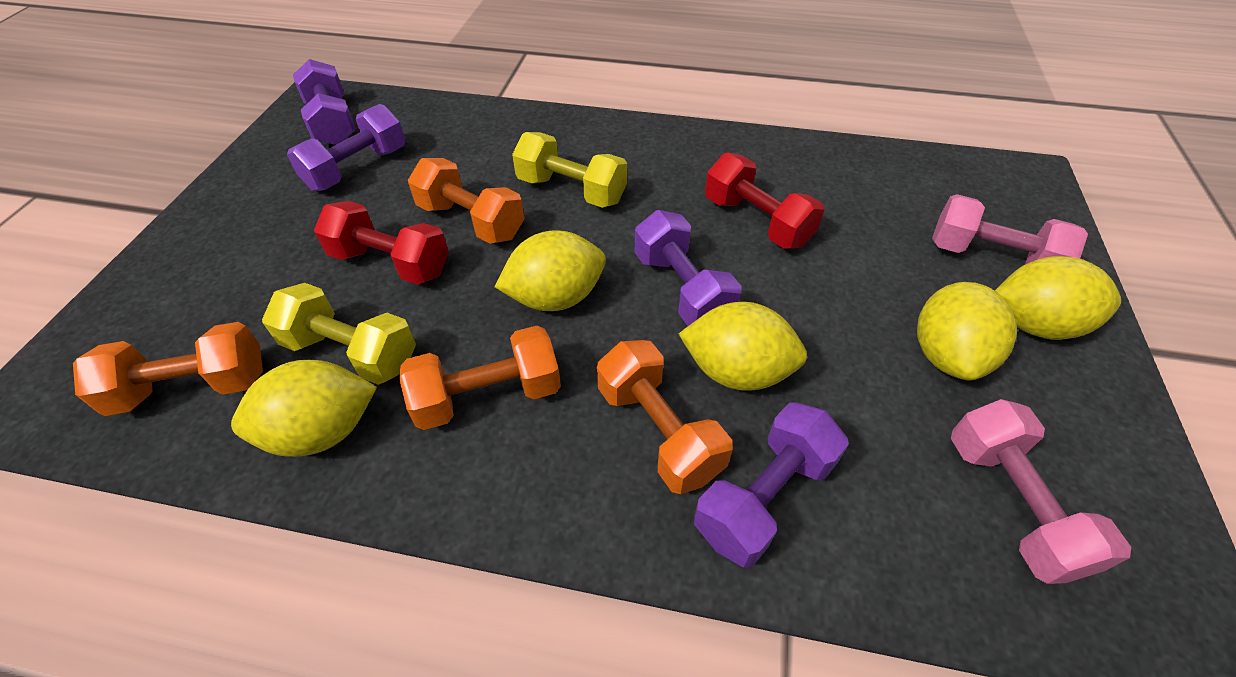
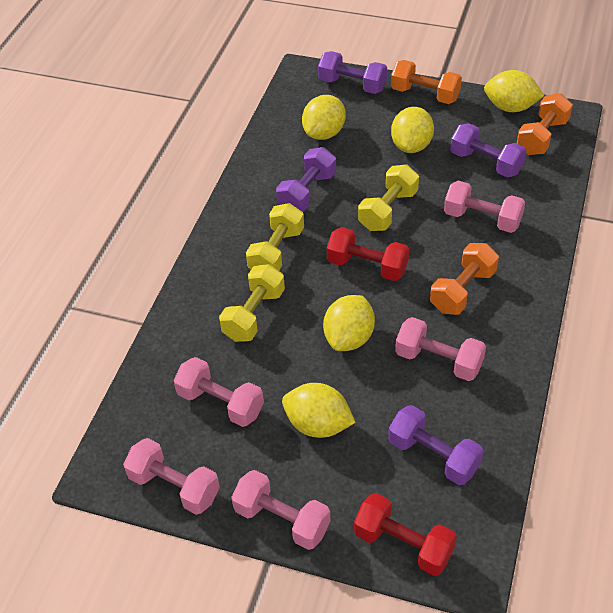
orange dumbbell: [73,322,263,416] [399,326,561,430] [408,158,524,244] [597,340,733,494] = 4 -> [391,60,462,104] [430,243,499,315] [517,93,573,155] = 3
pink dumbbell: [932,194,1088,264] [951,399,1131,584] = 2 -> [123,438,220,515] [173,357,264,427] [231,470,330,550] [395,317,486,381] [444,181,525,233] = 5
yellow dumbbell: [262,283,416,385] [512,132,627,208] = 2 -> [219,264,285,342] [246,203,304,271] [358,165,419,231] = 3

